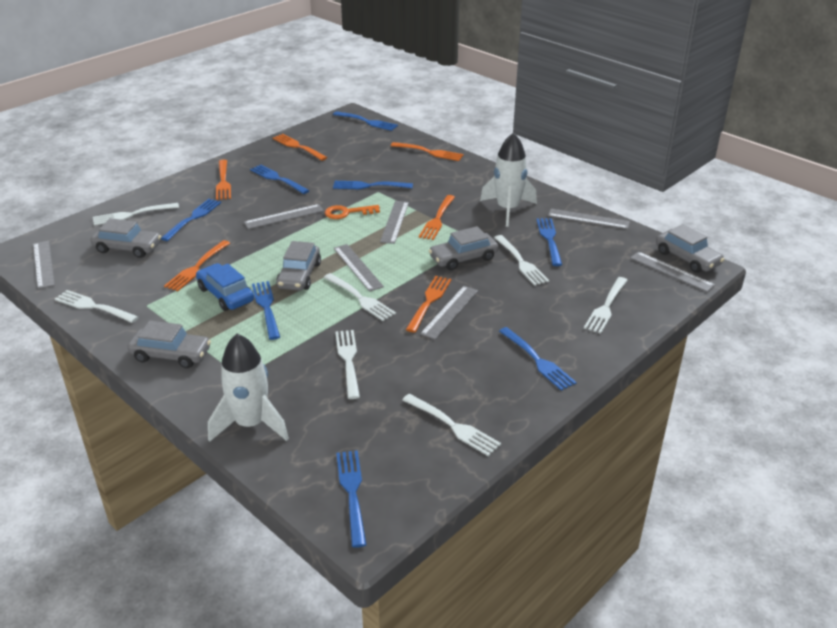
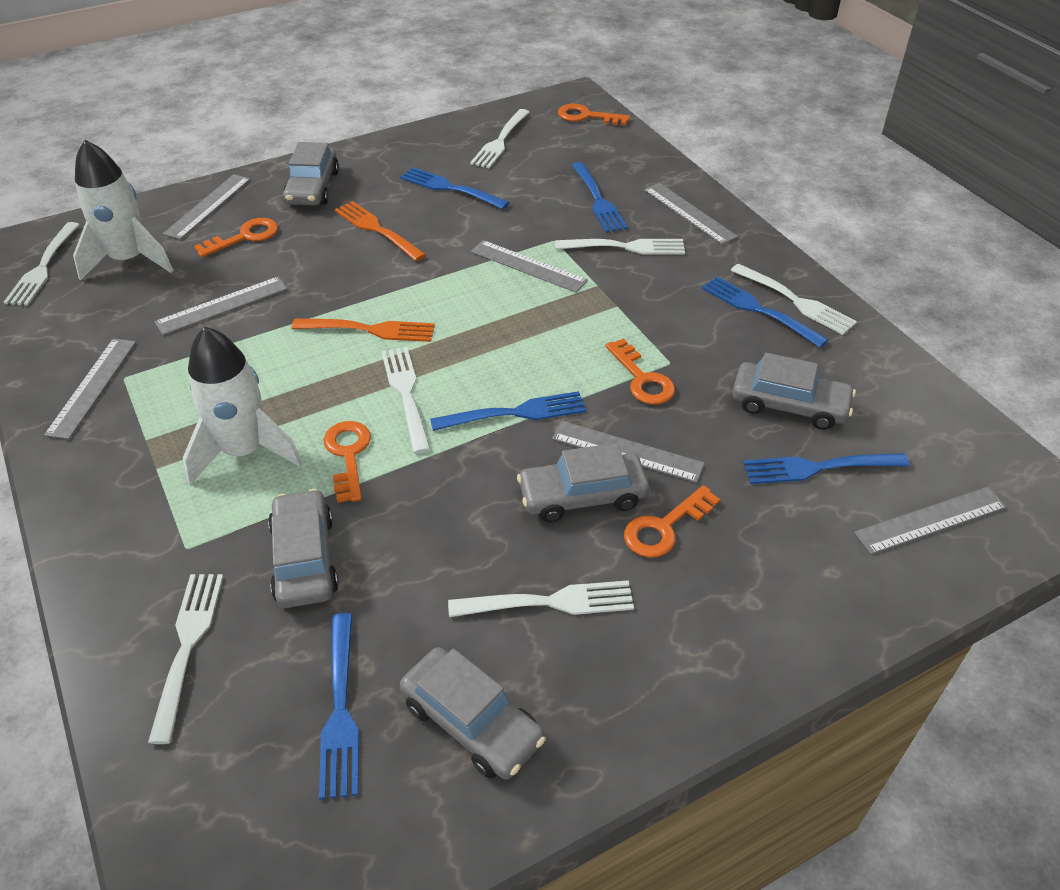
blue car: [196,263,254,311] = 1 -> none = 0
blue fork: [161,199,221,241] [250,165,310,194] [252,281,280,340] [333,111,398,131] [333,181,413,189] [336,450,367,548] [499,327,577,391] [536,218,562,266] = 8 -> [319,613,359,800] [401,167,509,209] [430,391,586,431] [572,162,628,233] [702,276,828,348] [743,453,910,484] = 6
orange fork: [164,240,230,291] [216,160,231,200] [273,134,328,161] [391,142,464,161] [406,276,451,333] [419,195,455,240] = 6 -> [291,319,435,342] [334,201,426,261] = 2
orange key: [325,205,380,219] = 1 -> [194,218,278,257] [323,421,371,502] [558,104,630,125] [606,338,675,404] [624,485,720,558] = 5

